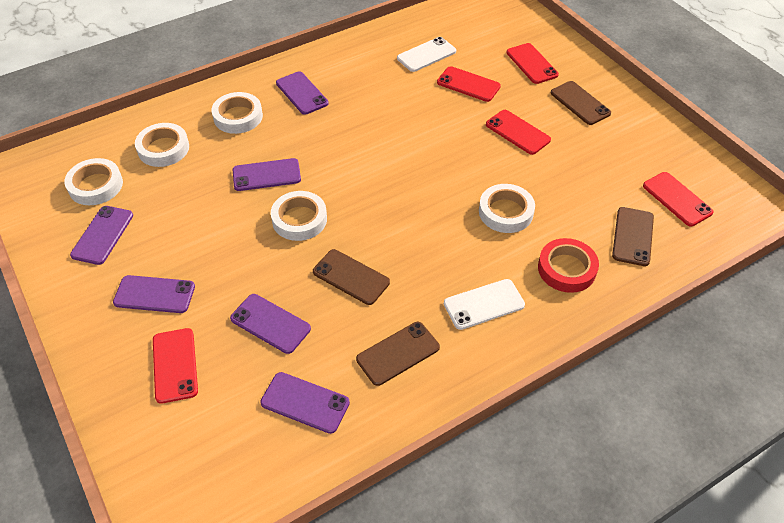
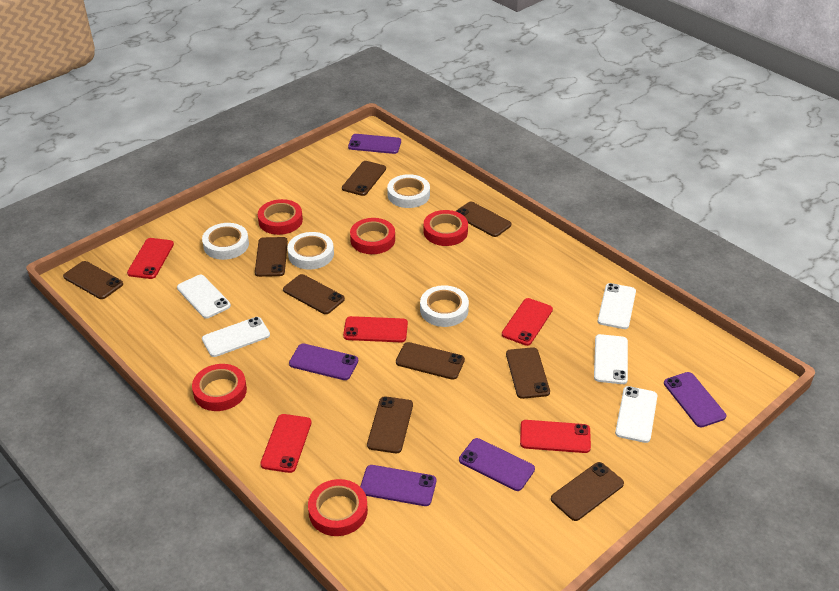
brown phone: [313,249,390,305] [356,322,440,386] [551,81,611,125] [612,207,654,266] = 4 -> [63,261,123,299] [255,237,288,277] [283,274,345,314] [342,161,386,196] [367,396,413,453] [396,342,465,380] [456,202,511,237] [506,347,550,399] [551,462,624,521] = 9
purple phone: [70,206,133,265] [113,275,195,313] [230,294,311,354] [233,158,301,191] [260,372,350,434] [276,71,329,115] = 6 -> [289,343,358,380] [348,134,401,154] [360,465,436,506] [459,438,535,491] [664,372,726,427] = 5
red tape: [538,238,599,293] = 1 -> [192,364,247,411] [258,199,303,235] [308,479,368,536] [350,218,395,254] [424,210,468,246] = 5
white phone: [397,37,456,72] [444,279,525,330] = 2 -> [177,275,231,319] [202,317,270,357] [594,334,628,384] [598,283,636,329] [615,386,657,443] = 5
white tape: [64,158,123,205] [135,123,189,167] [211,92,263,134] [271,191,327,241] [479,184,535,233] = 5 -> [202,223,249,260] [287,232,334,270] [387,174,430,208] [420,285,469,327] = 4

